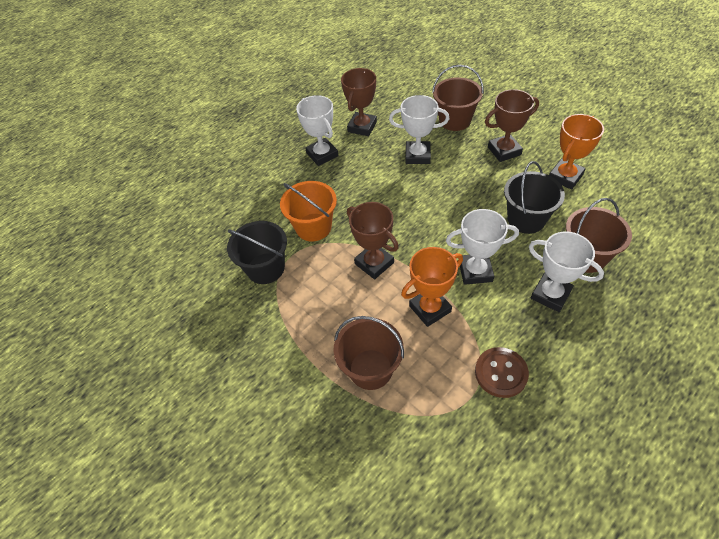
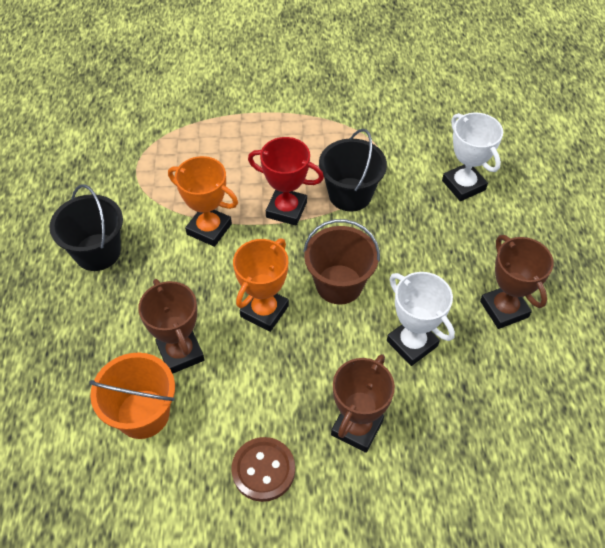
brown bucket: [333,316,404,390] [432,65,484,131] [566,198,632,273] = 3 -> [303,219,380,305] = 1
red trophy: none = 0 -> [248,137,324,226] = 1
white trophy: [296,95,339,166] [389,95,449,164] [446,209,519,285] [529,231,604,312] = 4 -> [387,272,455,366] [442,112,503,201] = 2

